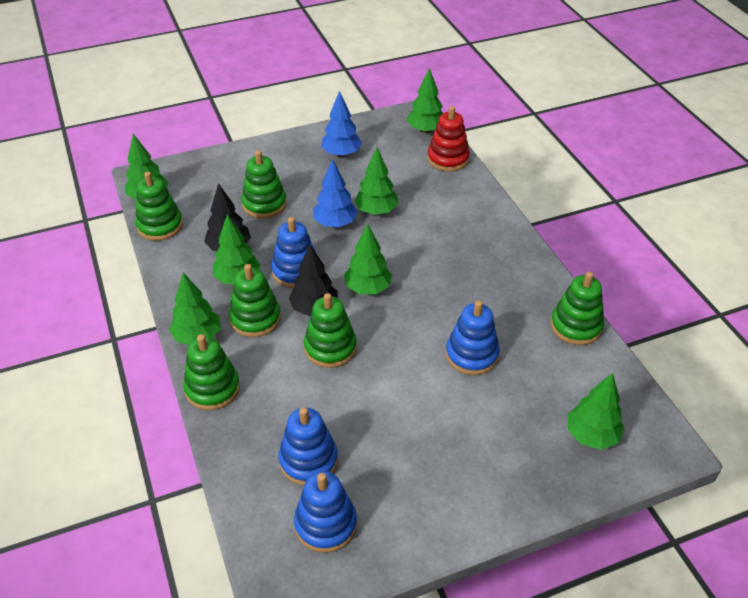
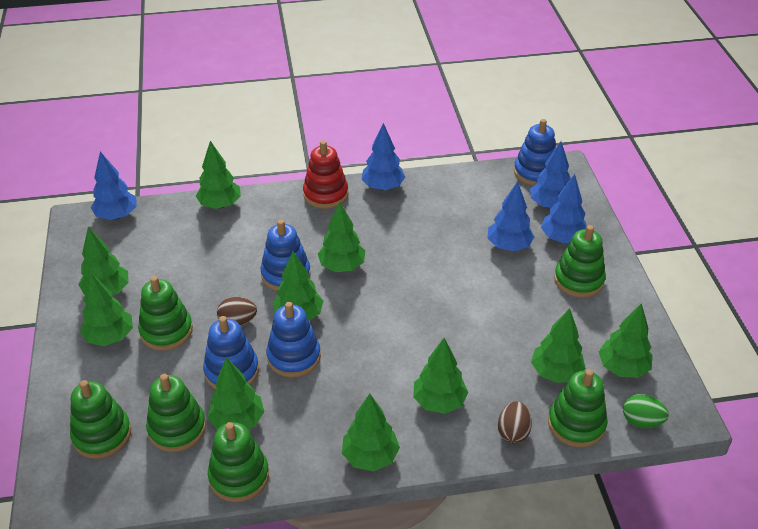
black tree: [204,183,251,251] [289,244,338,316] = 2 -> none = 0
blue tree: [313,159,358,227] [321,91,362,157] = 2 -> [91,151,137,220] [361,123,405,190] [488,181,534,251] [530,141,571,209] [541,174,587,243] = 5
brown egg: none = 0 -> [217,297,257,326] [498,401,532,444] = 2
green egg: none = 0 -> [623,394,669,428] = 1
green tree: [125,134,169,200] [169,273,221,345] [213,214,261,284] [344,224,392,294] [354,147,399,215] [407,68,443,133] [568,373,625,450] = 7 -> [78,227,129,295] [80,272,133,346] [196,141,241,209] [207,357,264,430] [273,251,323,320] [318,202,365,272] [342,394,400,472] [413,338,468,414] [531,308,586,383] [599,303,653,378] = 10

